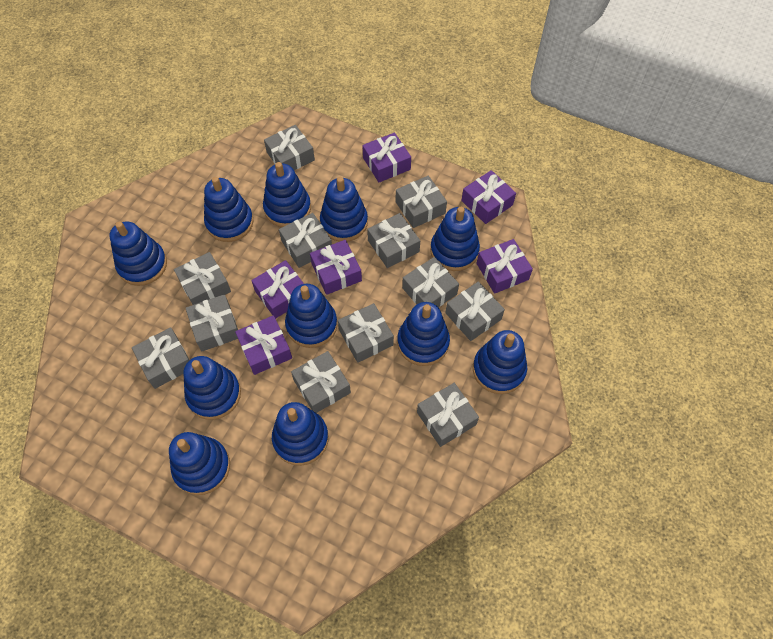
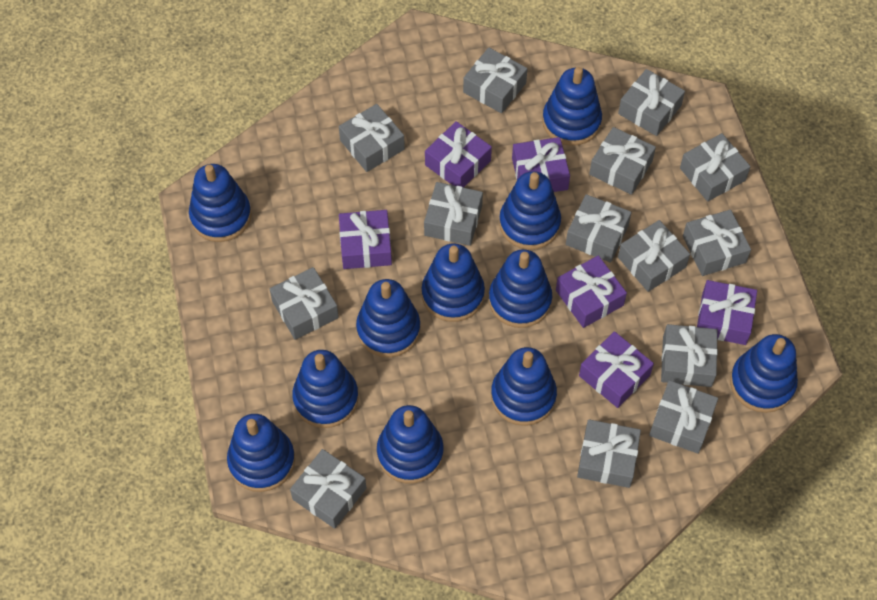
grey gift: [132,327,189,389] [174,252,231,305] [186,294,238,351] [264,125,315,170] [279,213,332,268] [291,351,351,413] [338,303,394,363] [367,213,420,268] [396,176,447,228] [402,257,459,307] [417,383,479,447] [445,282,505,341] = 12 -> [270,267,339,340] [290,449,366,529] [339,104,405,172] [424,182,483,246] [463,48,528,113] [566,194,631,263] [577,419,641,488] [589,127,656,195] [618,69,685,136] [618,220,690,292] [649,380,718,454] [661,324,718,387] [680,133,751,202] [683,210,751,276] = 14

